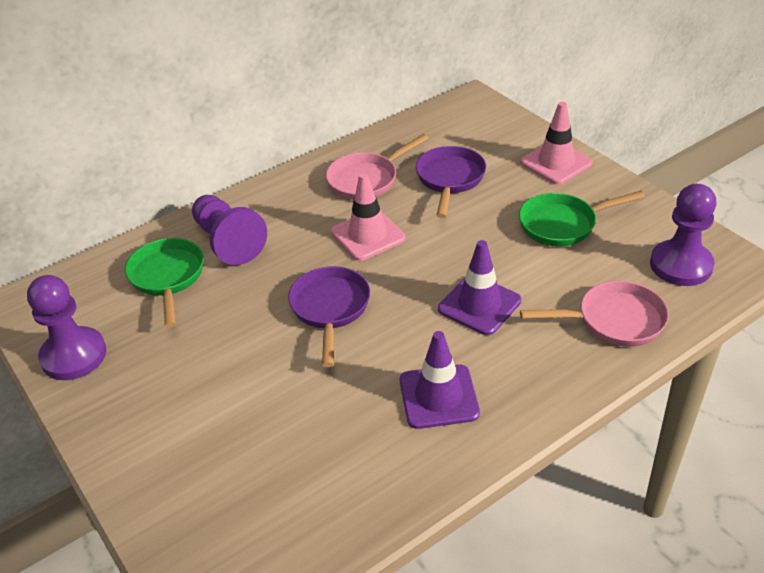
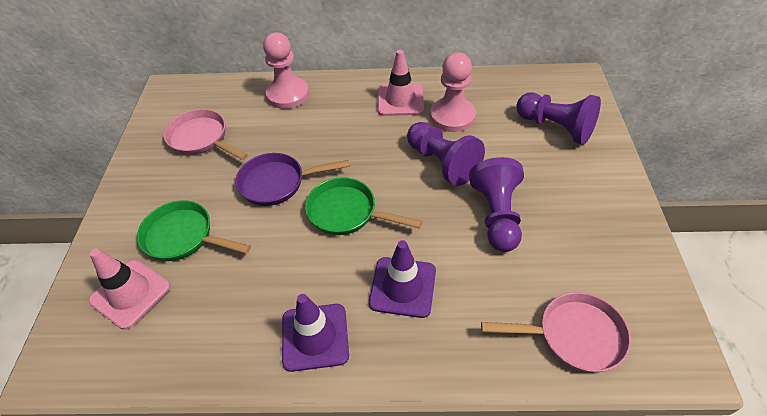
pink pawn: none = 0 -> [263,33,309,109] [430,52,476,132] = 2
purple pan: [288,266,370,367] [416,146,486,218] = 2 -> [236,153,350,206] = 1

